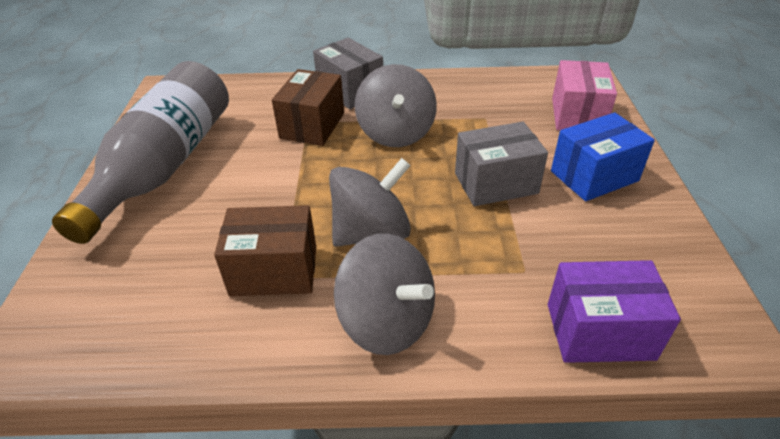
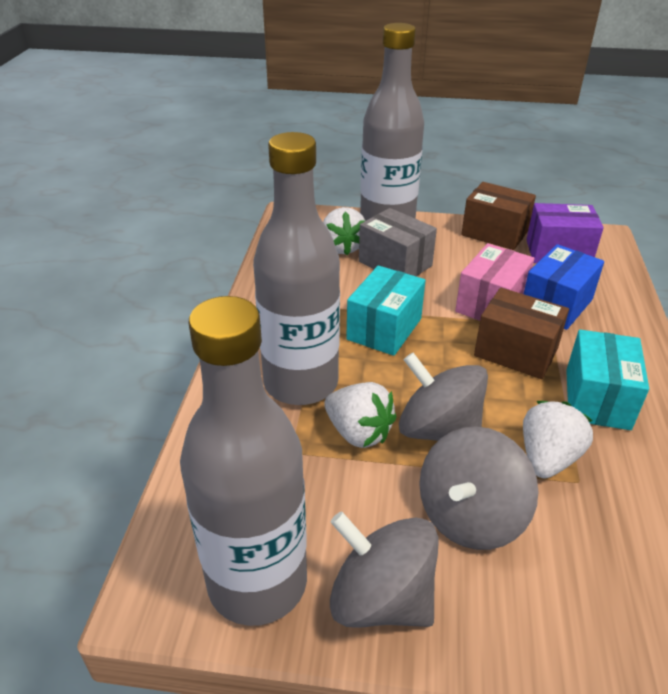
grey bottle: [52,61,229,244] = 1 -> [180,296,307,626] [253,132,340,405] [360,23,424,221] = 3
grey box: [313,38,383,109] [455,122,548,206] = 2 -> [359,208,437,276] = 1
turquoise box: none = 0 -> [346,266,426,356] [566,330,649,430] = 2
white strawberry: none = 0 -> [323,207,365,255] [324,382,397,448] [523,401,593,478] = 3

